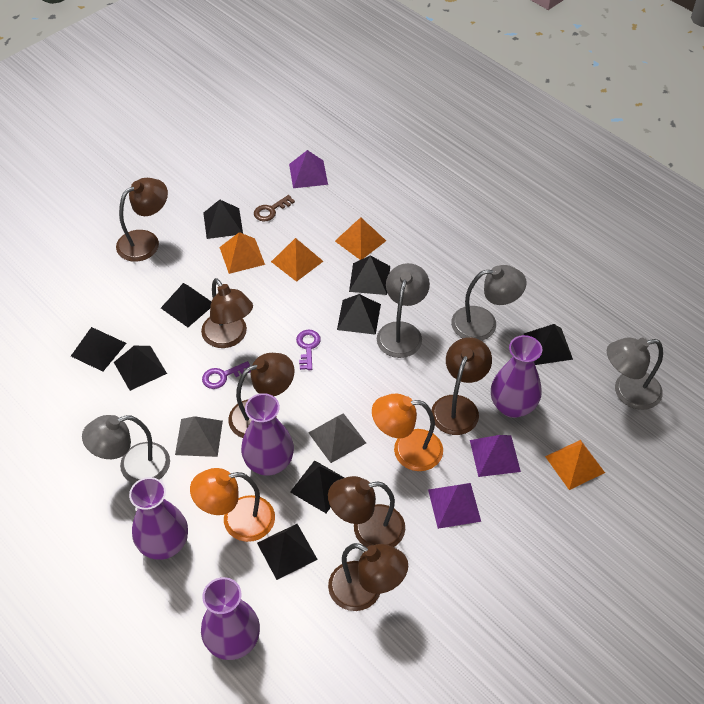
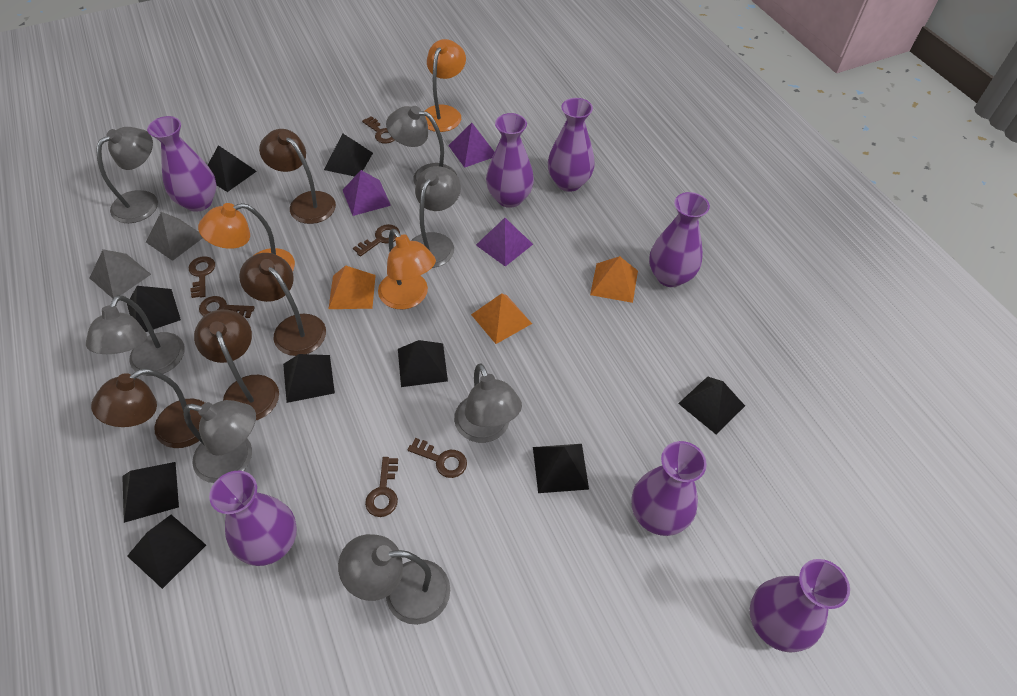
brown key: [254,195,295,221] = 1 -> [189,256,215,298] [199,296,255,318] [353,224,400,257] [362,116,395,144] [365,457,398,517] [408,438,467,478] = 6
brown lamp: [116,178,168,262] [201,278,253,348] [228,353,295,438] [328,476,405,547] [328,543,408,611] [431,337,492,435] = 6 -> [91,368,205,448] [194,309,279,420] [239,253,326,356] [259,129,336,224] = 4
grey lamp: [82,415,170,483] [377,263,430,358] [451,265,527,341] [607,337,663,410] = 4 -> [86,295,185,376] [96,127,158,223] [184,400,256,483] [338,534,450,625] [386,106,457,186] [411,166,461,268] [454,364,522,443] = 7
orange lamp: [190,468,275,542] [372,394,443,471] = 2 -> [198,203,295,271] [378,229,436,309] [425,39,466,132] = 3
orange pyramid: [219,232,265,274] [271,238,323,282] [335,217,386,260] [545,440,605,490] = 4 -> [329,265,376,309] [471,293,532,344] [590,256,638,303] = 3
purple key: [202,361,251,389] [296,330,321,370] = 2 -> none = 0
purple vase: [129,477,188,560] [201,577,260,660] [241,393,294,476] [491,335,542,418] = 4 -> [147,116,216,212] [209,471,297,566] [486,113,534,208] [548,98,595,192] [631,441,707,536] [649,192,710,287] [750,559,850,653] = 7

